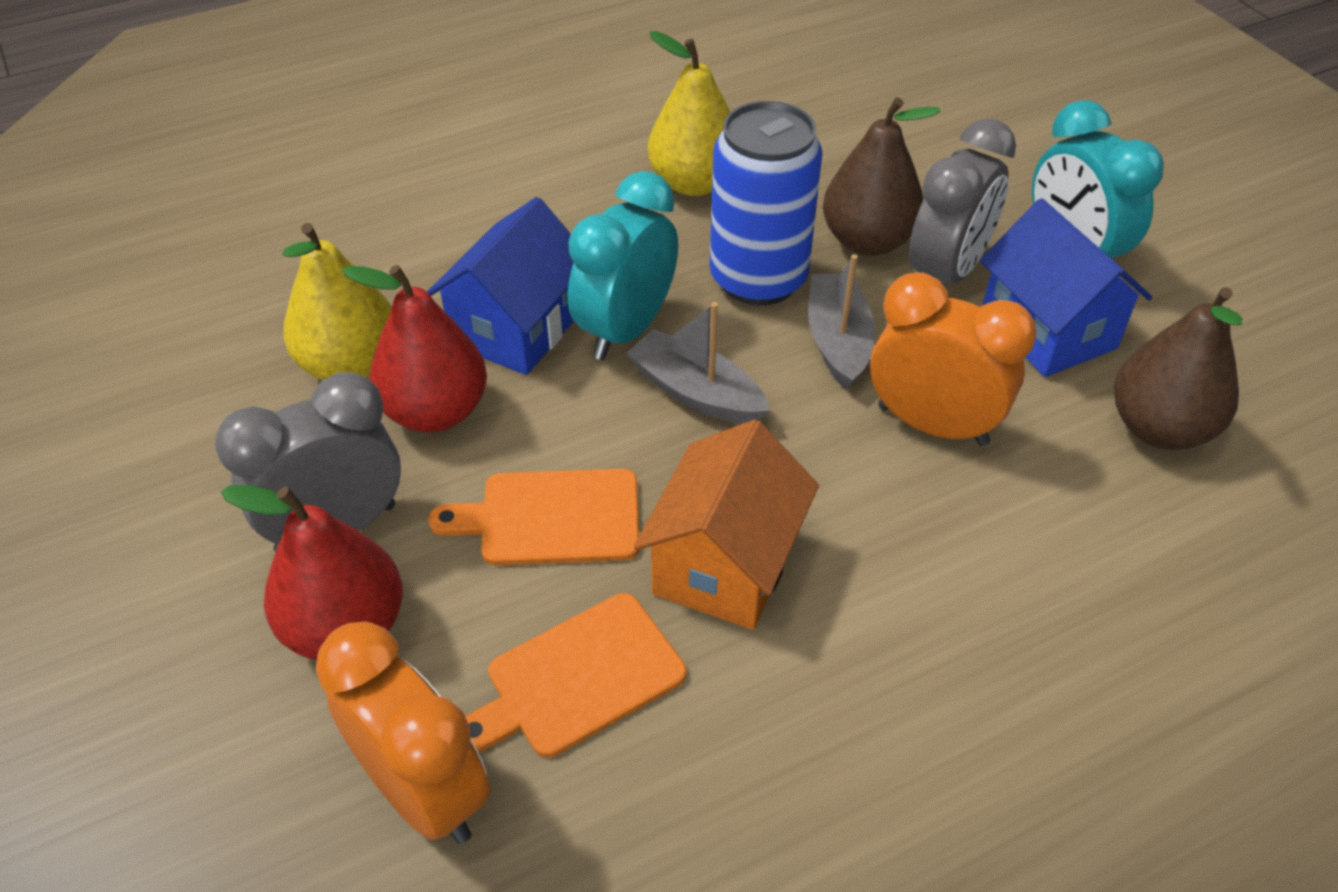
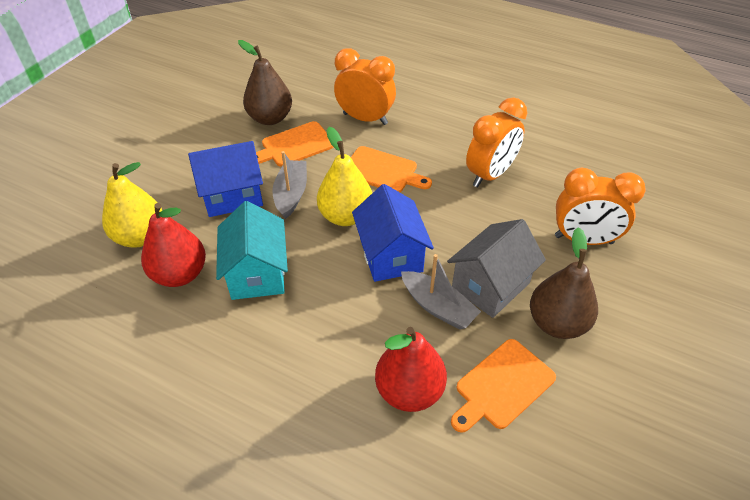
blue can: [710,101,823,306] = 1 -> none = 0
grey clock: [215,372,401,552] [909,118,1016,284] = 2 -> none = 0
grey house: none = 0 -> [447,219,546,318] = 1
orange clock: [316,621,490,844] [870,273,1037,446] = 2 -> [334,48,396,125] [466,97,527,187] [555,168,646,245] = 3
orange cutting board: [428,469,639,565] [465,593,686,758] = 2 -> [256,121,334,167] [351,146,432,192] [451,339,556,433] = 3
orange house: [634,420,819,630] = 1 -> none = 0
turquoise clock: [568,171,678,360] [1032,100,1164,259] = 2 -> none = 0
turquoise house: none = 0 -> [216,201,288,300] = 1

